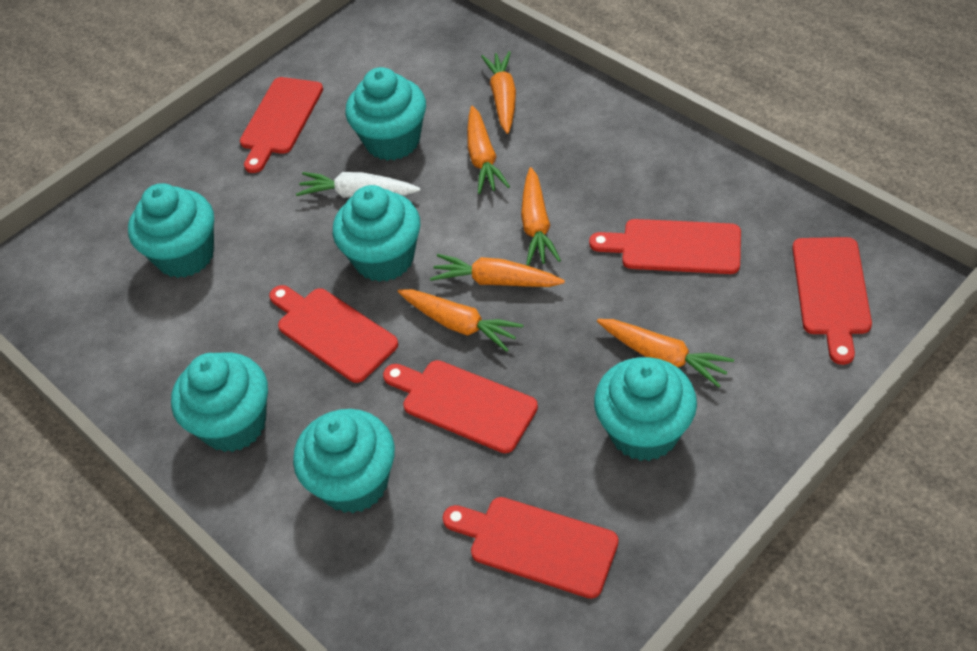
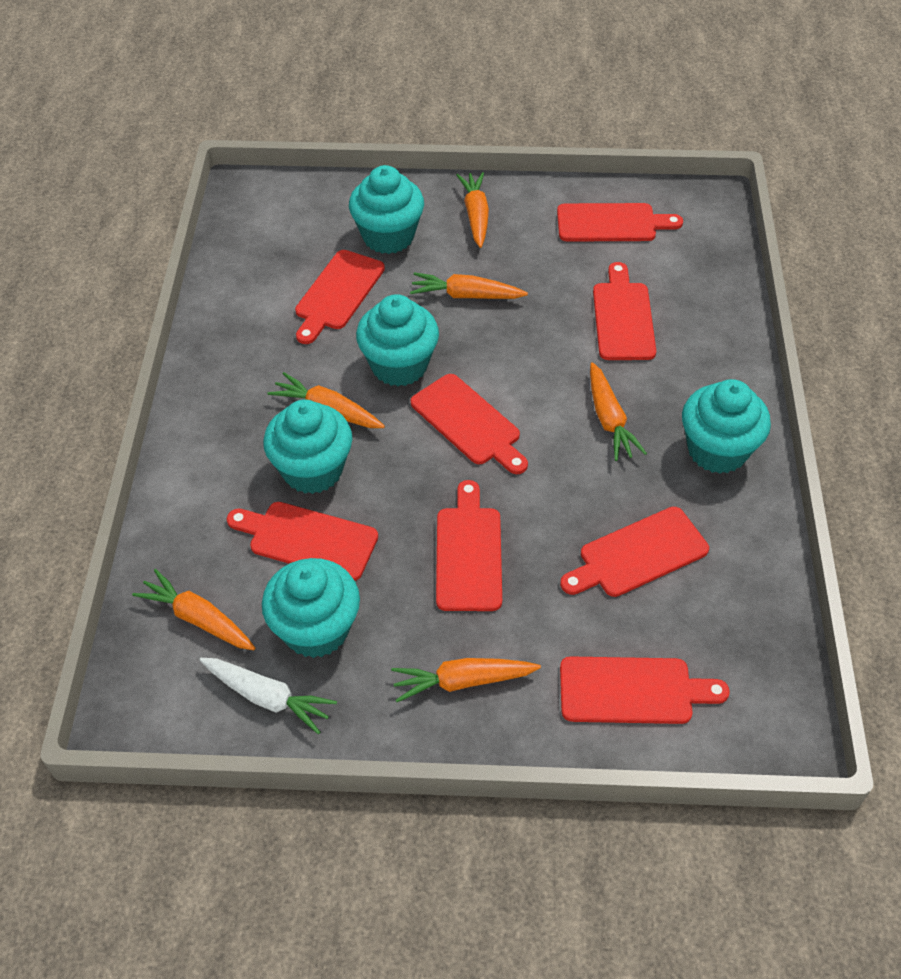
red cutting board: [240,77,323,173] [269,285,398,383] [383,360,538,453] [443,497,618,599] [589,219,741,274] [792,237,872,365] = 6 -> [227,502,378,581] [295,250,385,344] [411,374,528,474] [436,480,502,611] [557,203,683,242] [560,507,709,597] [560,656,730,724] [593,262,656,360] = 8
turquoise cupcake: [128,183,214,278] [171,353,268,452] [293,409,395,513] [333,185,420,282] [345,67,426,161] [594,357,697,461] = 6 -> [262,558,360,658] [263,399,352,494] [349,165,424,254] [356,294,439,386] [682,379,771,474] = 5

